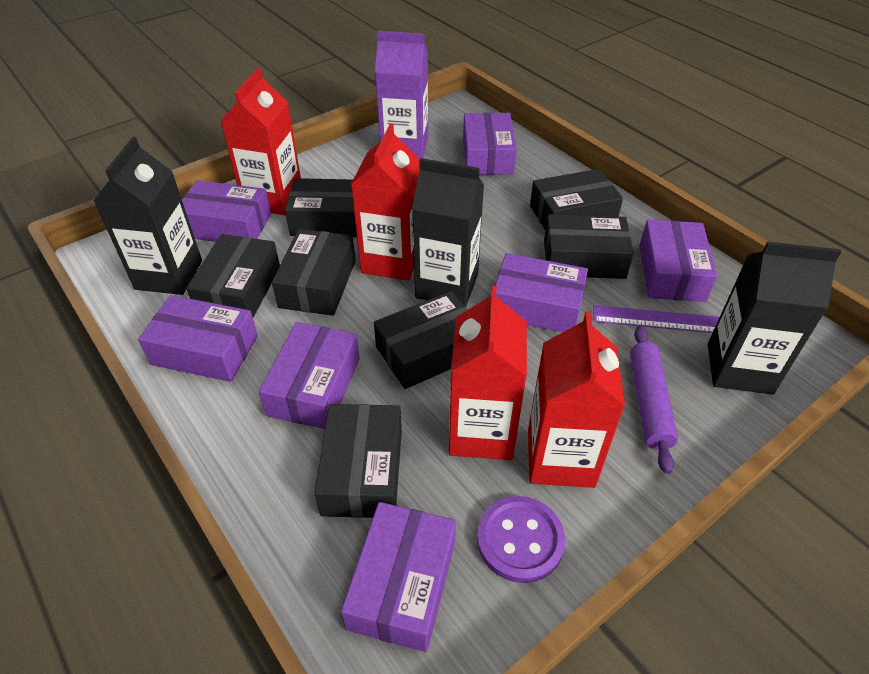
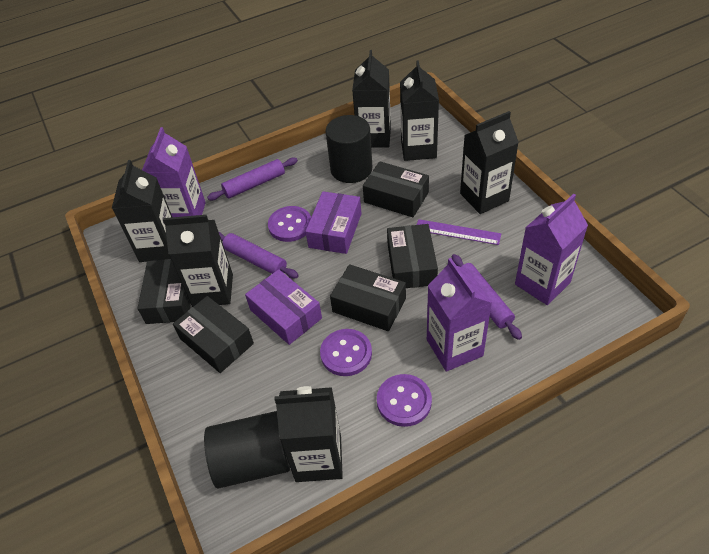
black box: [186,234,280,318] [272,229,356,316] [285,178,357,237] [314,404,402,518] [374,291,468,389] [530,169,623,231] [544,214,634,279] = 7 -> [138,259,191,324] [173,296,254,373] [330,264,406,331] [363,161,429,217] [387,224,438,288] = 5
black carton: [93,137,202,295] [412,158,484,307] [708,242,841,395] = 3 -> [112,160,172,262] [163,215,233,307] [274,386,343,482] [352,50,391,148] [400,60,439,161] [460,111,519,214] = 6
black cylinder: none = 0 -> [204,411,290,489] [325,115,373,183] = 2
purple box: [138,295,258,382] [182,180,271,242] [259,322,360,429] [341,502,456,652] [463,112,517,175] [495,253,588,332] [639,220,717,302] = 7 -> [245,269,322,345] [305,192,362,254] = 2
purple button: [477,496,565,583] = 1 -> [268,206,311,242] [320,329,372,376] [377,374,432,427] = 3
purple carton: [375,31,428,159] = 1 -> [142,127,206,217] [427,258,492,372] [515,194,588,305] = 3
purple rolling pin: [630,326,678,474] = 1 -> [207,158,298,200] [219,232,299,278] [452,254,522,340] = 3
red carton: [221,68,301,215] [351,124,420,281] [449,286,527,460] [528,312,625,488] = 4 -> none = 0

